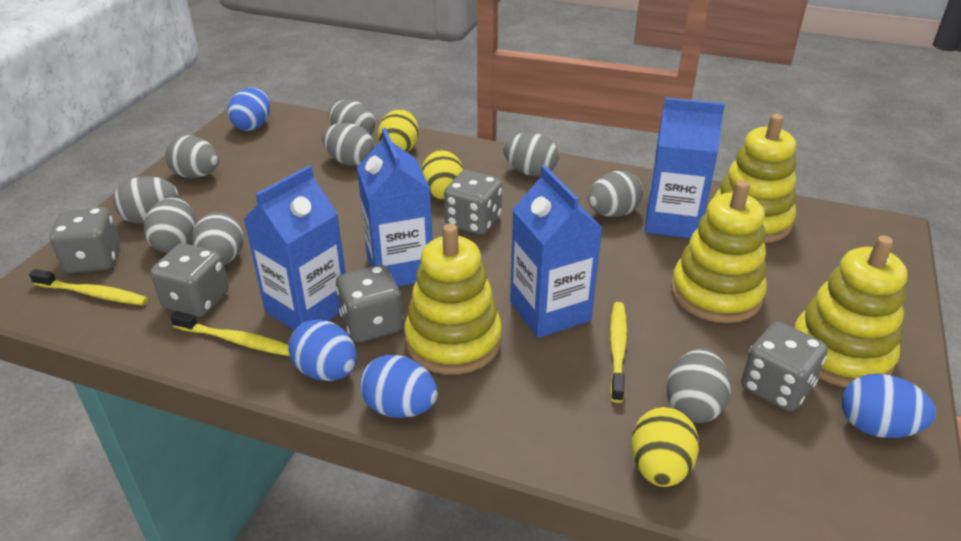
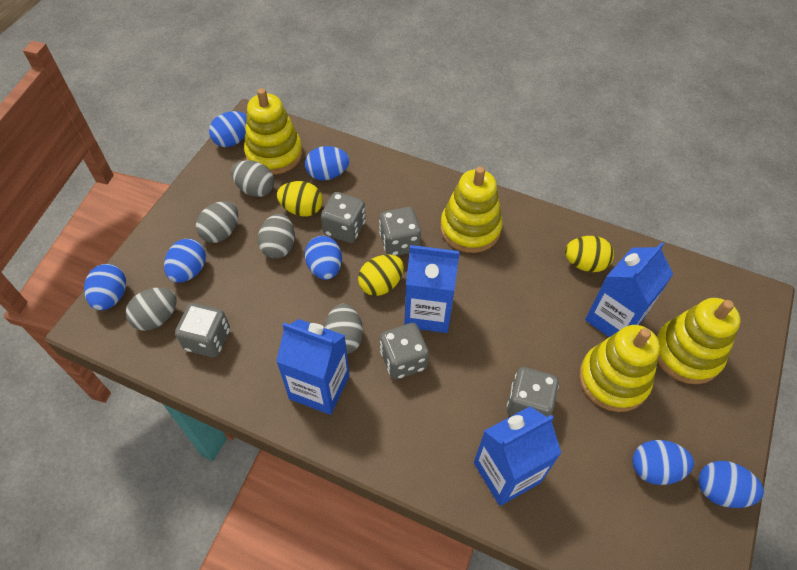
blue egg: [228,88,270,131] [288,319,357,381] [360,355,438,418] [842,374,936,438] = 4 -> [84,264,126,310] [164,239,206,283] [209,111,247,147] [305,146,349,180] [305,236,342,280] [632,440,694,485] [699,461,764,508] = 7
grey egg: [113,176,178,224] [144,197,196,253] [165,135,219,178] [192,212,244,265] [322,123,374,166] [328,100,375,135] [503,133,559,177] [588,171,643,217] [666,349,731,423] = 9 -> [125,287,177,331] [196,201,238,243] [231,160,274,197] [258,213,295,259] [324,304,363,354] = 5
yellow toothbrush: [29,269,148,305] [170,311,290,356] [610,302,627,403] = 3 -> none = 0

